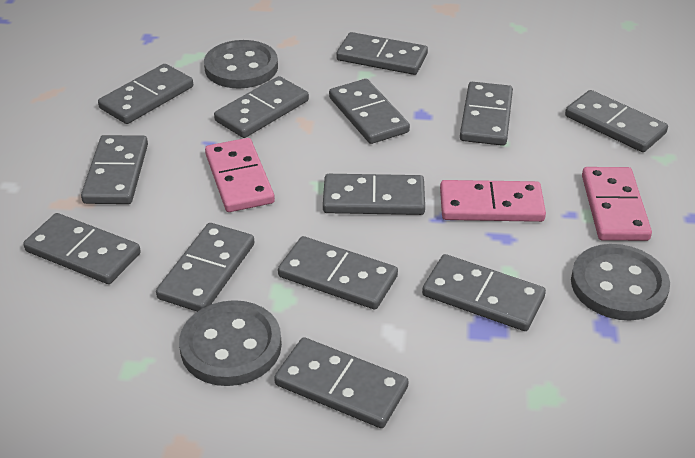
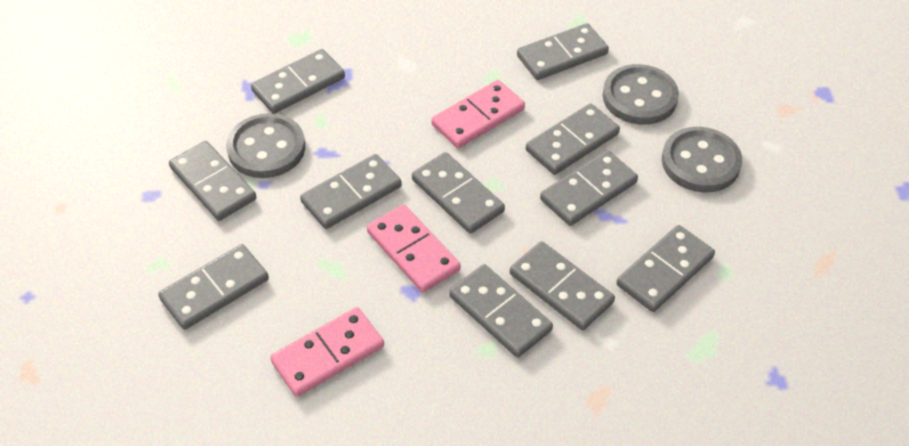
grey domino: [23,213,141,284] [81,135,148,204] [98,64,193,124] [156,223,254,312] [214,76,309,138] [274,337,409,428] [278,236,398,309] [323,174,425,215] [329,79,410,144] [336,32,428,75] [422,254,546,331] [460,82,513,146] [565,90,668,152] = 13 -> [158,244,269,330] [169,141,256,221] [251,49,345,114] [300,154,402,229] [412,152,505,234] [449,264,553,358] [510,241,615,330] [517,23,609,80] [526,104,620,175] [540,150,638,226] [616,225,715,312] = 11

